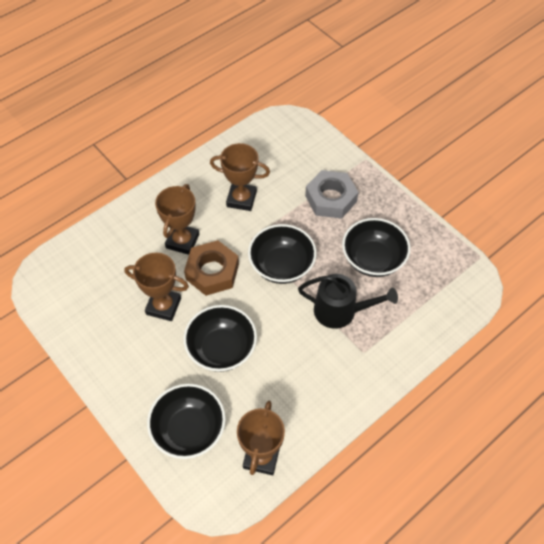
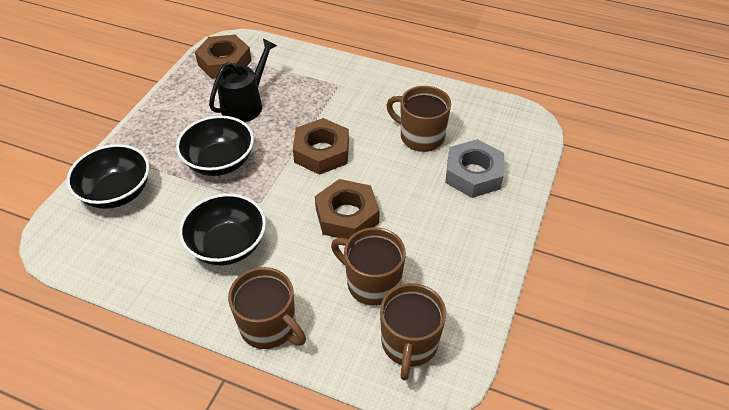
black bowl: [147,384,226,459] [183,305,257,372] [248,224,317,284] [342,218,411,277] = 4 -> [67,144,150,209] [176,115,254,176] [179,194,266,265] = 3
brown mug: none = 0 -> [228,267,306,349] [331,227,406,306] [380,283,446,381] [386,86,451,152] = 4
brown nut: [184,240,239,296] = 1 -> [195,35,252,79] [293,118,349,175] [315,179,380,239] = 3
brown trophy: [124,253,189,321] [155,184,199,255] [210,143,270,211] [237,401,285,475] = 4 -> none = 0

